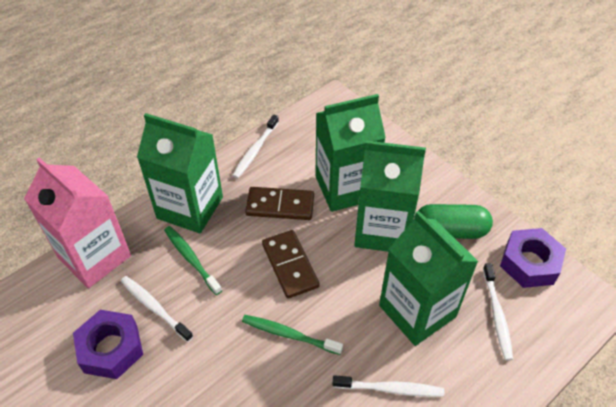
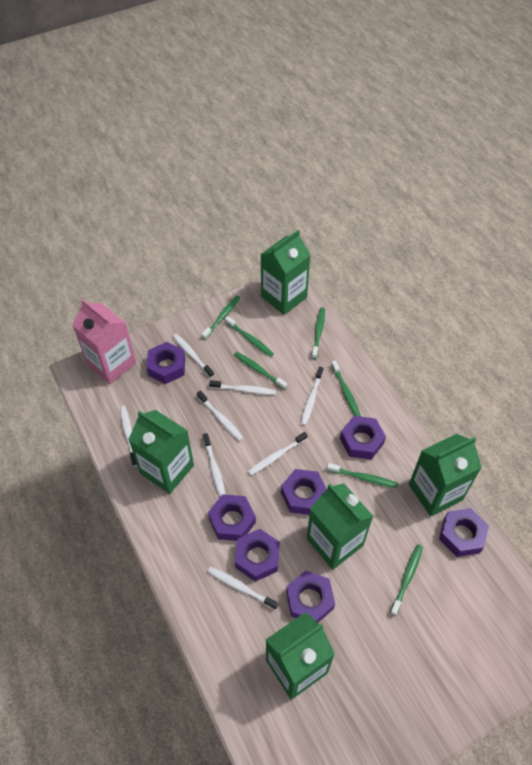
brown domino: [245,187,314,220] [262,230,320,299] = 2 -> none = 0
green capsule: [414,204,493,239] = 1 -> none = 0
green carton: [137,113,223,233] [315,94,386,212] [354,141,426,252] [379,211,479,346] = 4 -> [128,410,194,494] [260,230,310,315] [266,612,335,700] [307,483,373,570] [409,434,482,517] = 5
green toothbrush: [164,226,222,295] [242,315,343,355] = 2 -> [202,295,240,340] [225,316,274,357] [234,352,287,390] [312,307,325,359] [327,463,399,488] [331,360,361,417] [390,544,423,616] = 7
purple nut: [73,310,143,379] [500,228,566,288] = 2 -> [146,342,185,384] [208,494,256,541] [235,529,280,582] [281,469,326,515] [286,570,335,623] [340,416,386,460] [439,508,489,557] = 7
white toothbrush: [121,276,193,342] [232,114,279,178] [332,375,444,397] [483,263,513,361] = 4 -> [120,406,137,466] [173,334,214,378] [197,391,243,441] [203,433,226,497] [207,567,278,610] [209,380,276,395] [248,432,307,475] [301,366,324,425] = 8

